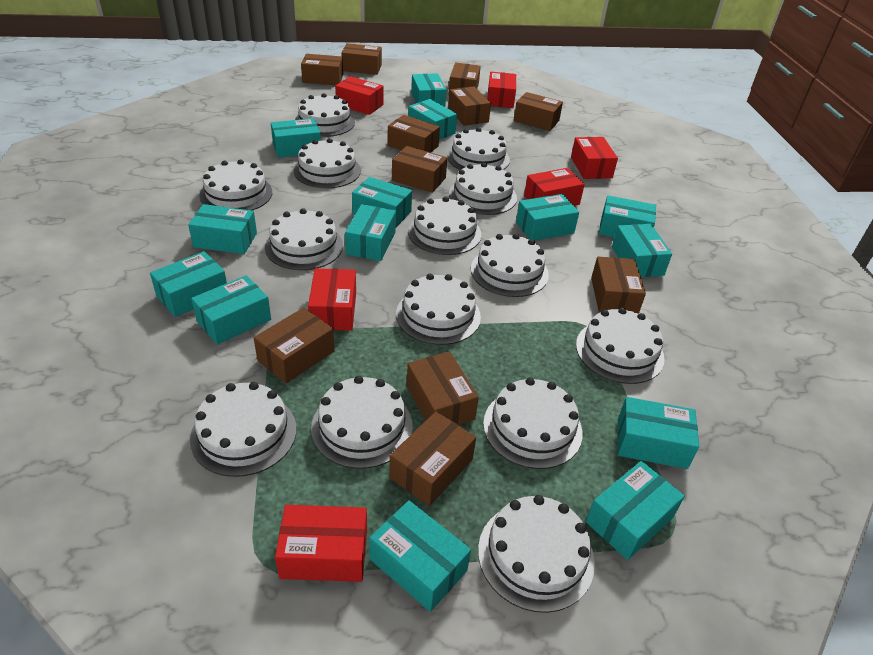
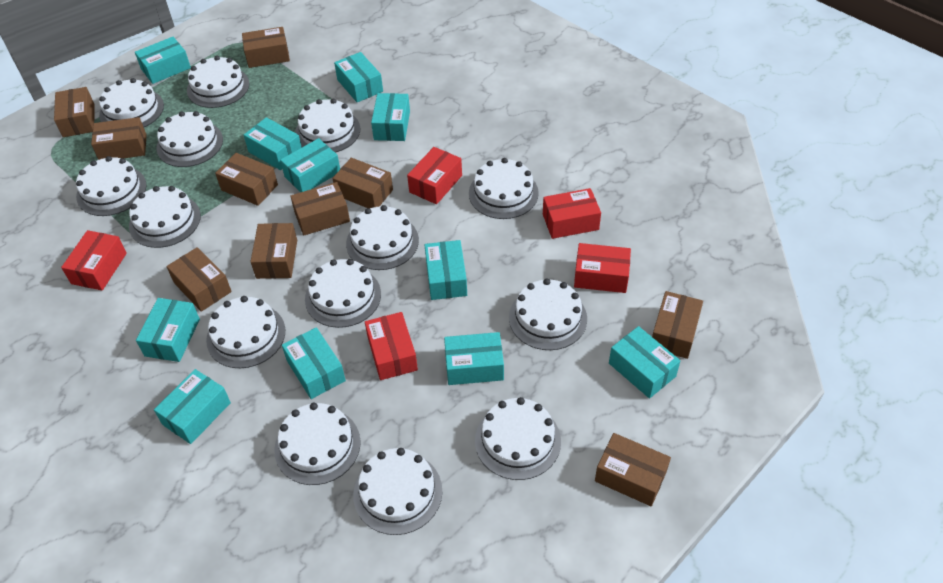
brown box: [254,308,334,383] [301,54,343,85] [342,43,382,75] [387,115,440,153] [389,411,476,506] [392,146,447,193] [407,351,479,425] [448,62,481,95] [448,87,491,126] [514,92,563,131] [591,257,646,314] = 11 -> [54,87,94,137] [91,117,147,160] [166,247,232,312] [215,153,278,206] [242,27,290,68] [250,223,297,279] [290,182,350,236] [332,158,393,208] [595,433,671,506] [652,291,703,359] = 10
red box: [275,505,367,582] [308,268,356,331] [335,76,384,115] [487,72,516,108] [524,168,585,206] [571,137,618,179] = 6 -> [61,230,127,290] [365,312,418,380] [407,147,462,204] [543,188,601,239] [574,243,631,293] = 5
turquoise box: [150,251,227,317] [188,204,257,254] [191,275,271,345] [271,118,321,158] [345,204,396,261] [352,177,412,227] [369,500,471,612] [408,99,457,140] [411,73,446,107] [516,194,579,241] [586,461,685,560] [599,195,656,237] [612,224,672,277] [617,397,699,469] = 14 -> [135,37,191,84] [136,298,200,362] [154,369,231,444] [244,117,302,170] [280,138,340,192] [282,327,346,399] [334,52,383,102] [371,93,410,141] [425,240,467,300] [444,332,504,385] [609,326,680,399] = 11

